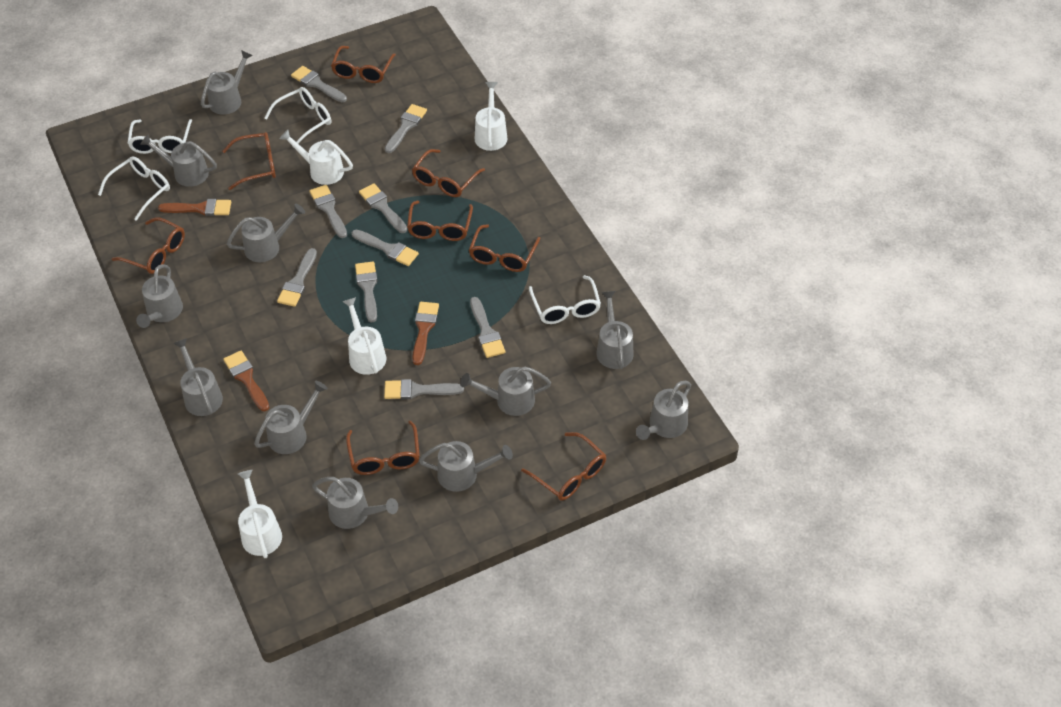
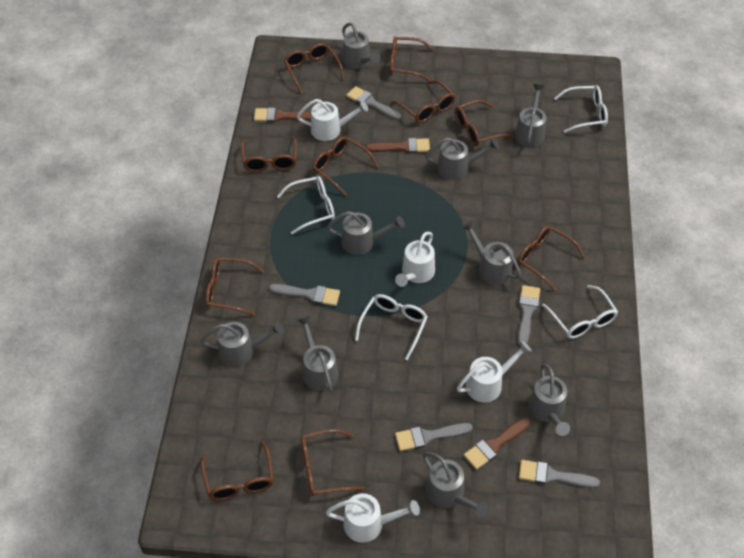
brown glasses: [112,217,185,274] [222,132,276,190] [331,46,396,83] [346,421,420,475] [407,201,473,241] [412,149,485,197] [469,224,541,272] [521,432,606,501] = 8 -> [201,441,274,501] [206,258,264,316] [241,137,297,172] [284,43,344,93] [301,429,365,496] [312,136,379,196] [390,36,434,81] [391,80,455,123] [455,100,514,146] [517,225,585,291] = 10
grey brush: [277,248,317,307] [291,66,347,102] [310,185,347,238] [352,230,419,266] [355,261,377,322] [359,183,407,233] [384,379,464,399] [385,104,427,153] [470,297,505,358] = 9 -> [269,284,340,306] [346,86,401,120] [395,423,473,451] [518,285,540,346] [519,460,600,488] = 5
grey watering can: [136,264,183,328] [140,134,217,187] [173,338,223,416] [201,50,253,114] [227,204,305,262] [254,381,328,454] [312,477,398,529] [419,441,513,492] [460,367,551,416] [596,291,634,369] [636,381,691,440] = 11 -> [200,322,284,367] [297,316,338,392] [327,211,405,255] [342,23,380,69] [423,452,488,517] [425,138,499,180] [461,221,522,285] [515,84,546,147] [528,364,570,436] = 9

